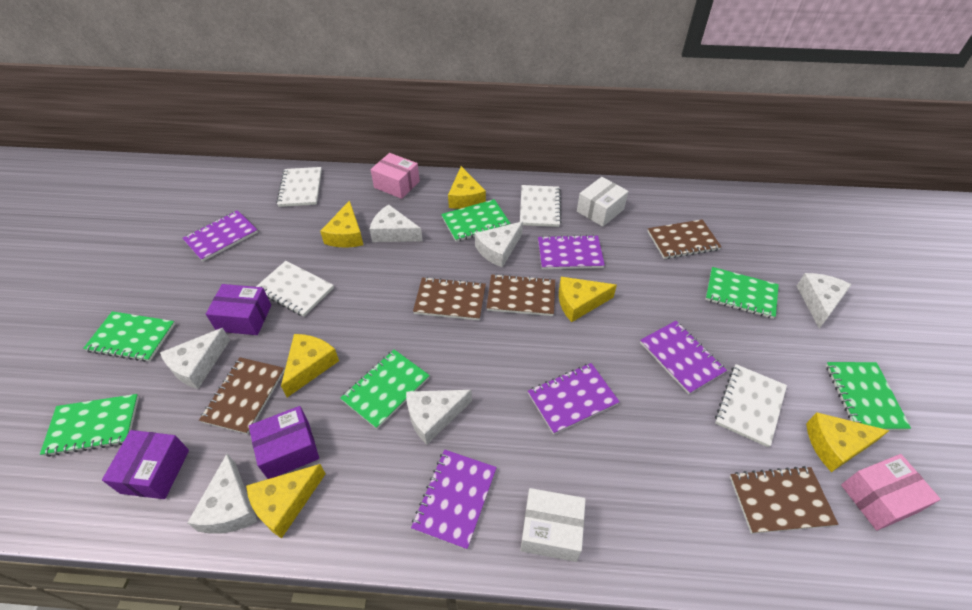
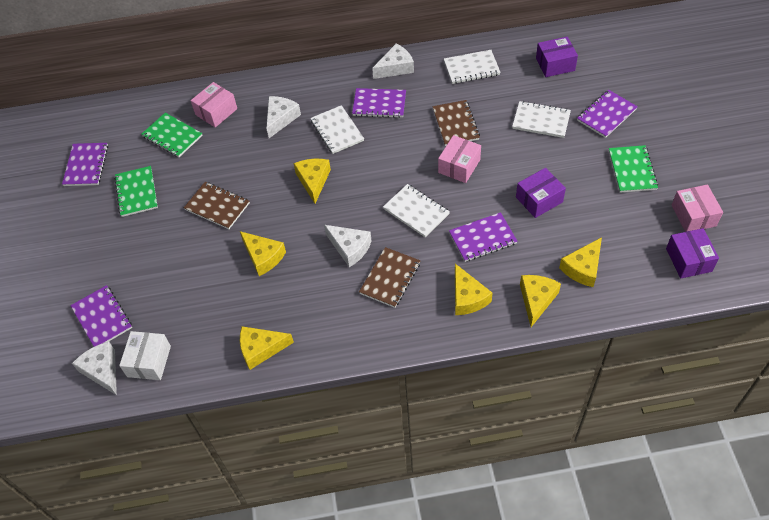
brown notebook: [199,357,285,434] [413,277,486,320] [487,274,555,316] [647,219,721,259] [730,466,838,534] = 5 -> [184,182,250,229] [359,247,420,308] [432,100,480,146] = 3
green notebook: [40,394,139,457] [83,311,175,362] [340,350,430,429] [441,199,510,242] [705,267,779,319] [826,362,911,430] = 6 -> [114,166,158,217] [141,113,202,157] [609,145,658,193] = 3
pink box: [370,153,420,199] [841,454,941,531] = 2 -> [191,82,237,128] [438,135,481,183] [672,184,723,232] = 3
white box: [520,488,586,562] [577,177,629,227] = 2 -> [119,331,171,380] = 1
white cheese: [160,328,230,389] [187,454,258,534] [370,204,423,242] [406,390,472,445] [475,221,523,268] [797,273,852,329] = 6 -> [72,342,117,395] [266,96,301,138] [324,225,371,267] [372,44,414,79] = 4

